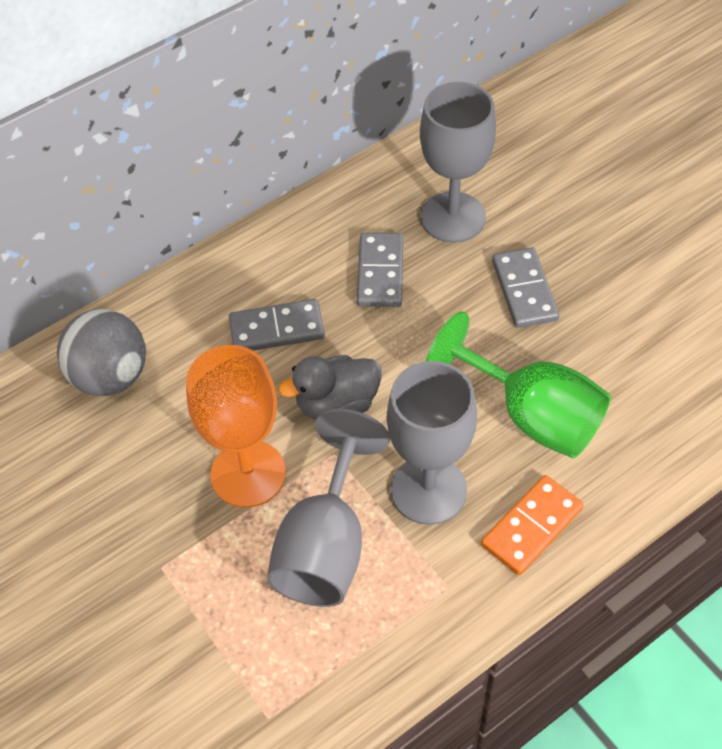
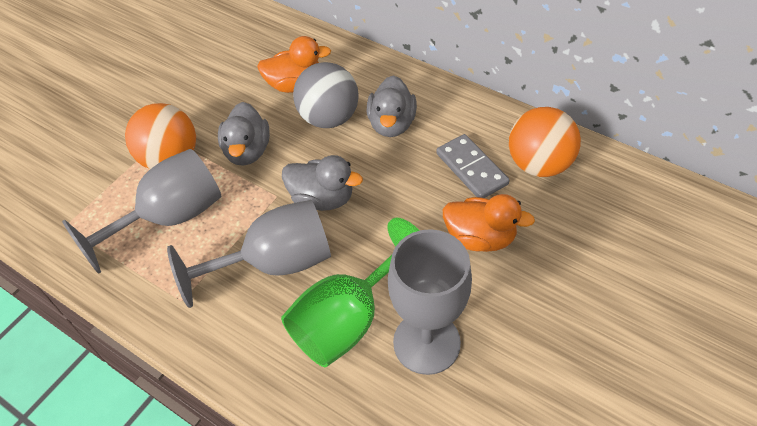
grey domino: [229,299,325,351] [357,233,404,307] [492,247,559,328] = 3 -> [436,134,510,198] = 1
grey duck: [278,355,382,420] = 1 -> [218,102,270,166] [282,155,363,211] [367,75,417,137] = 3
orange ball: none = 0 -> [125,103,196,169] [509,107,581,177] = 2
orange domino: [481,475,584,575] = 1 -> none = 0
orange duck: none = 0 -> [257,36,331,93] [443,194,535,252] = 2
orange goblet: [186,345,286,508] = 1 -> none = 0

